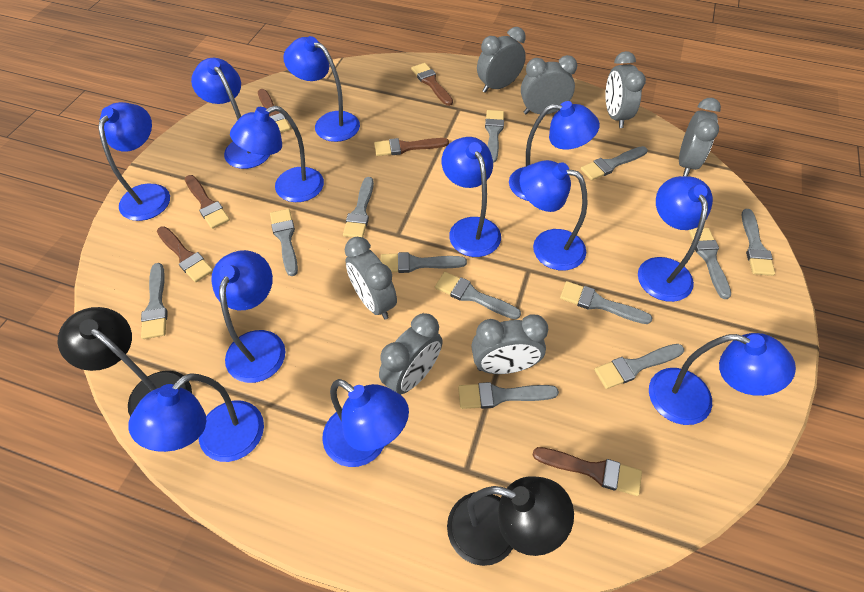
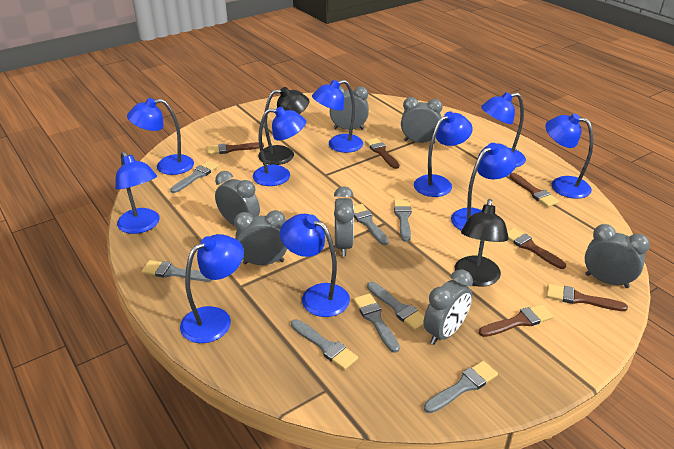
blue lamp: [98,102,170,221] [129,373,264,462] [191,58,270,169] [211,250,285,383] [230,106,324,202] [283,36,360,142] [322,379,409,467] [442,137,501,257] [509,101,600,201] [519,160,587,271] [638,176,713,302] [649,333,796,425] = 12 -> [115,151,159,234] [127,98,194,175] [180,234,244,343] [253,107,306,186] [280,214,350,317] [312,80,363,153] [414,112,473,197] [451,143,517,230] [481,92,526,167] [545,113,593,199] = 10
grey brush: [141,263,168,339] [270,209,298,276] [343,177,374,238] [380,252,467,273] [435,272,521,319] [458,382,559,409] [485,110,504,163] [560,281,652,324] [581,146,647,181] [594,344,684,389] [689,228,731,299] [741,209,775,276] = 12 -> [142,260,213,282] [170,161,219,193] [291,319,358,370] [353,204,389,245] [353,293,400,353] [367,282,424,331] [394,199,411,242] [424,361,498,413] = 8

